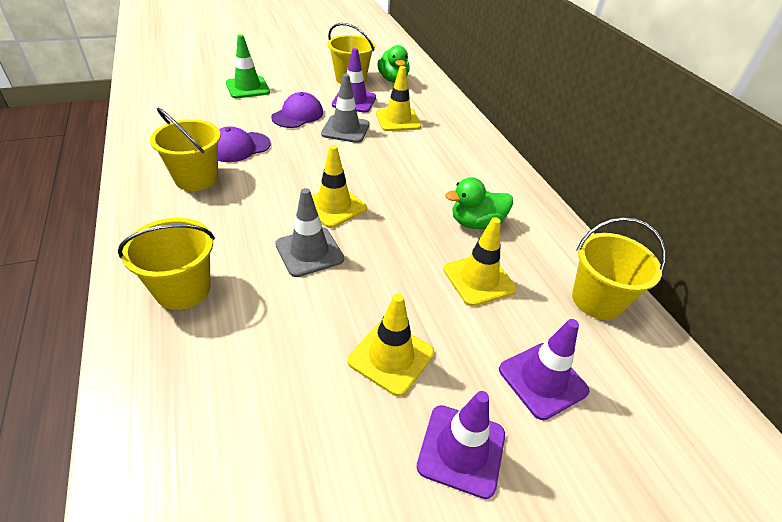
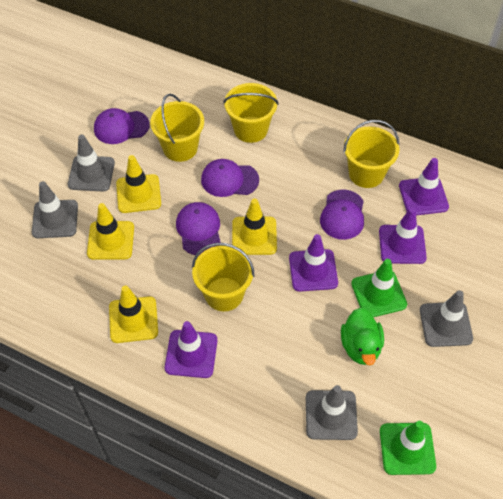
green duck: [377,45,410,83] [445,177,513,229] = 2 -> [341,308,384,365] = 1
green traffic cone: [226,34,270,98] = 1 -> [351,259,407,317] [380,421,436,475] = 2
grey traffic cone: [275,188,344,277] [321,74,370,143] = 2 -> [32,181,78,238] [68,135,115,192] [306,385,358,440] [420,290,473,347] = 4
purple cap: [218,126,271,162] [271,92,323,128] = 2 -> [94,108,150,144] [176,202,221,256] [201,159,259,197] [320,189,364,240] = 4
purple traffic cone: [332,48,376,113] [417,391,505,499] [499,319,590,420] = 3 -> [165,321,217,378] [289,234,338,292] [379,207,427,264] [399,158,449,215] = 4

